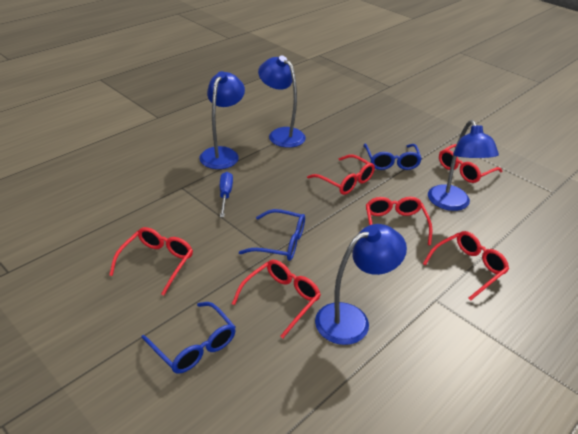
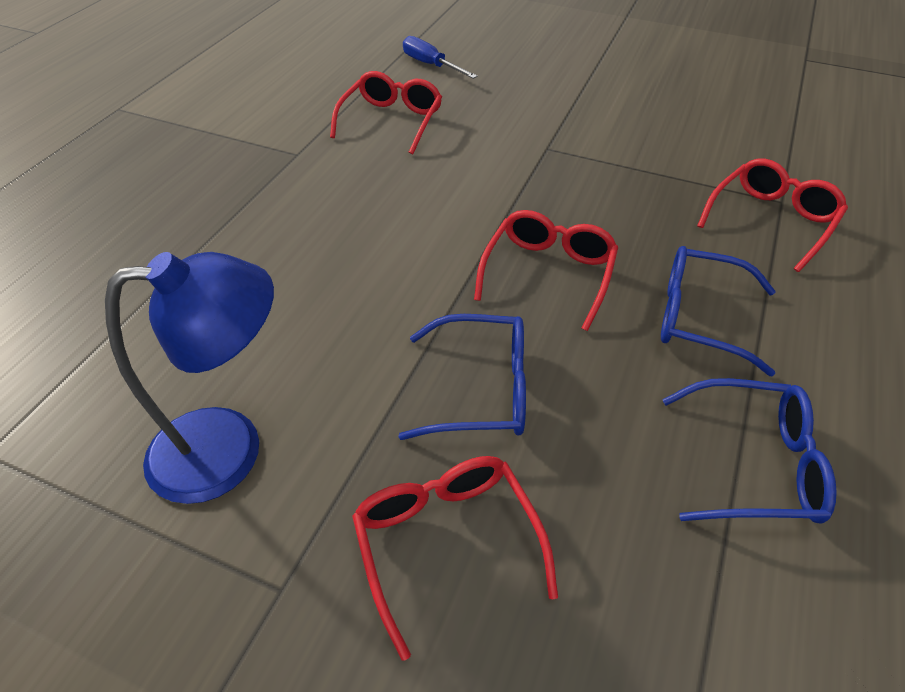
blue lamp: [199,71,245,169] [258,56,306,148] [315,224,407,345] [428,120,499,211] = 4 -> [105,252,274,504] = 1
red glasses: [109,227,193,296] [232,260,321,338] [307,155,375,195] [366,197,432,245] [423,231,509,301] [439,144,502,183] = 6 -> [330,71,442,154] [352,456,558,661] [474,210,618,331] [697,158,848,272] = 4

